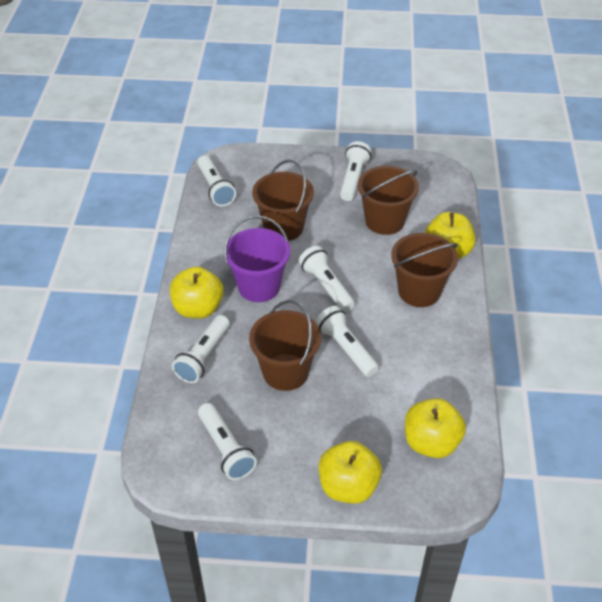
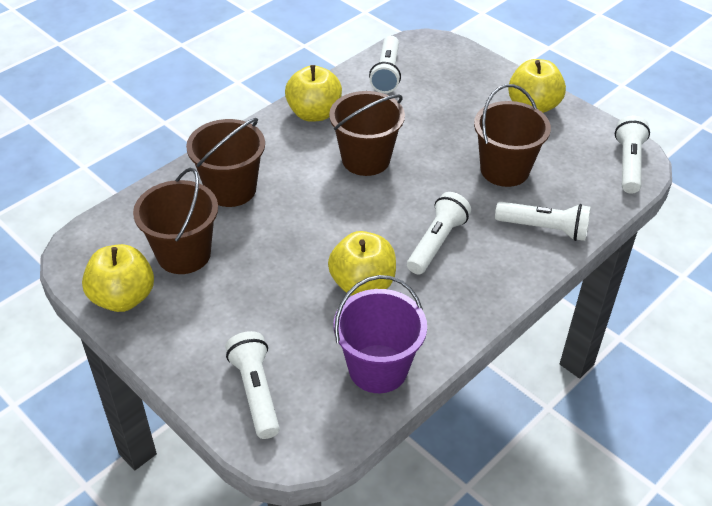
white flashlight: [172,315,230,383] [197,155,236,206] [198,403,257,480] [299,246,355,312] [315,306,379,377] [340,141,371,201] = 6 -> [226,331,280,439] [369,36,401,93] [407,192,471,275] [495,202,591,241] [615,116,650,194] = 5

